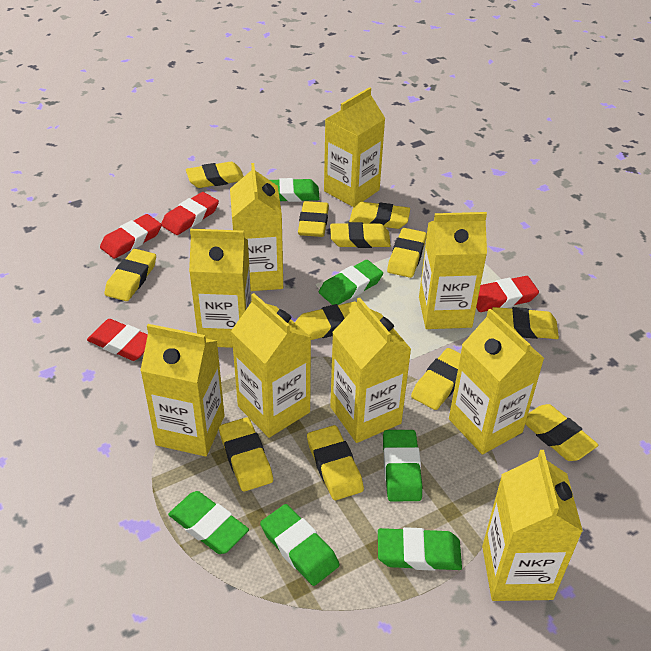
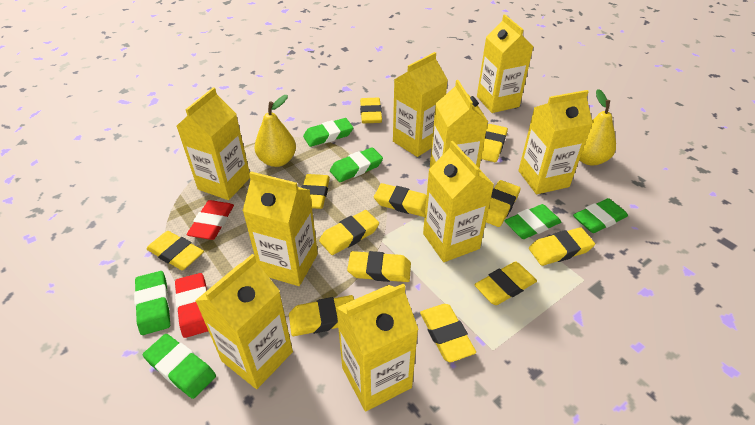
red eraser: [87,319,148,361] [100,214,162,259] [161,192,219,235] [476,276,539,312] = 4 -> [175,273,208,338] [187,200,234,240] = 2
yellow pear: none = 0 -> [255,95,296,167] [579,89,616,165] = 2

